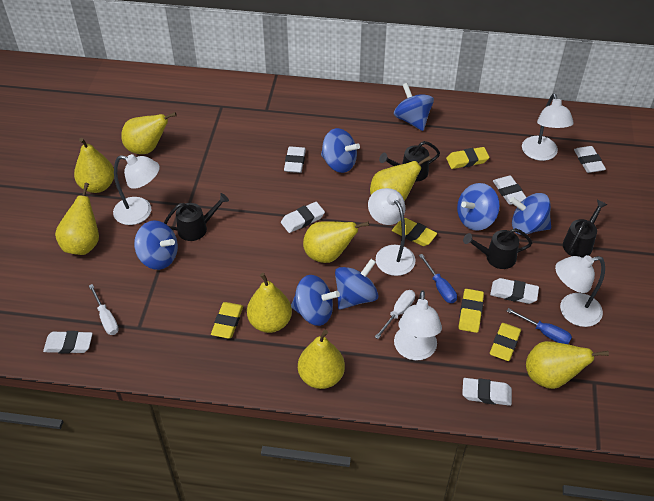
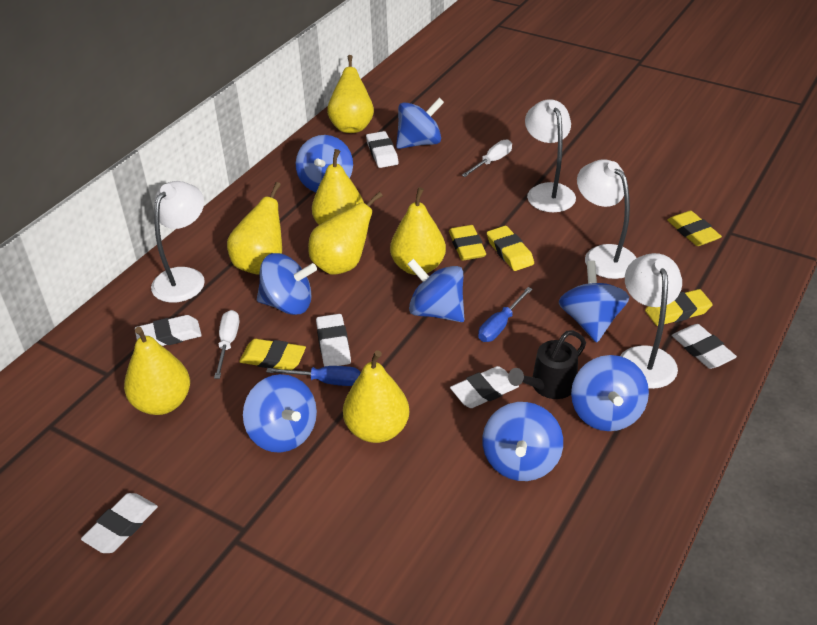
black watering can: [164,193,229,241] [379,141,440,182] [463,228,532,269] [563,200,607,258] = 4 -> [508,330,586,399] = 1
blue spinning top: [134,220,178,270] [291,275,340,326] [321,128,360,173] [335,259,379,310] [394,83,434,131] [457,183,500,231] [510,193,551,235] = 7 -> [243,374,317,453] [257,253,317,315] [296,135,353,192] [396,98,444,149] [407,259,464,322] [482,402,563,481] [558,261,629,342] [571,355,649,431] = 8
white eraser: [43,331,93,354] [281,202,325,233] [284,146,306,173] [462,378,512,406] [490,278,539,304] [493,176,527,205] [574,146,606,173] = 7 -> [81,493,158,553] [135,315,202,346] [316,314,351,367] [366,131,399,168] [450,366,519,408] [672,324,737,369] = 6
white lamp: [113,154,160,225] [368,188,416,276] [394,291,442,360] [522,93,574,161] [555,255,605,327] = 5 -> [151,181,205,303] [525,99,576,212] [577,159,636,279] [620,253,682,389] = 4
yellow pear: [55,183,99,255] [74,138,114,193] [121,112,177,154] [247,273,292,333] [298,330,345,389] [303,221,369,263] [370,156,431,201] [526,341,609,389] = 8 -> [124,327,190,415] [227,182,282,274] [308,192,383,275] [312,149,364,225] [327,55,374,133] [343,350,409,443] [390,187,446,275] = 7

